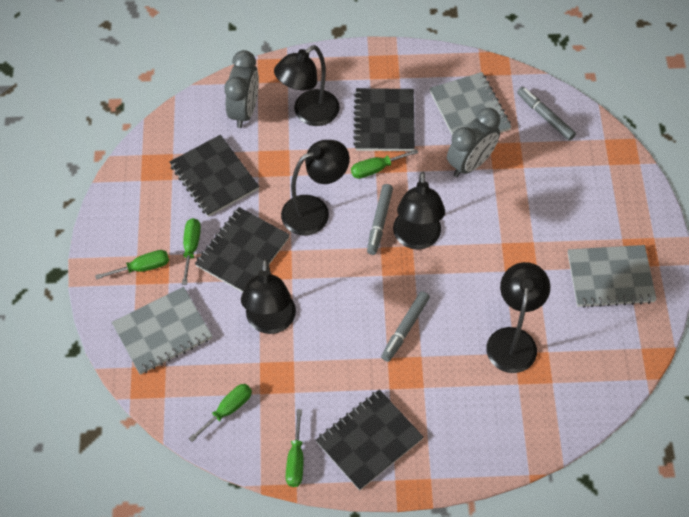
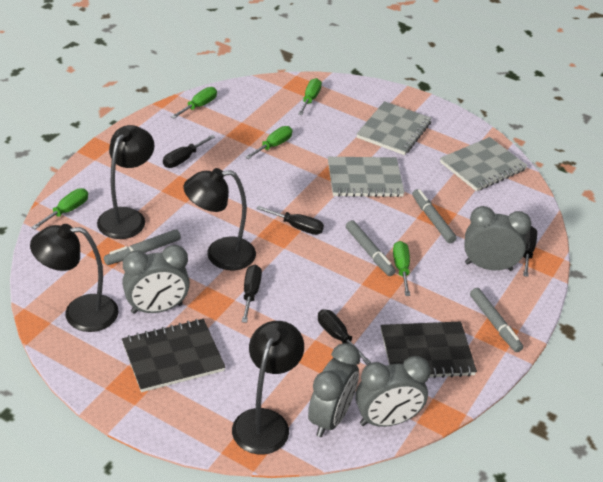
black lamp: [241,259,296,334] [274,45,340,126] [281,140,350,236] [393,172,445,249] [486,262,550,373] = 5 -> [30,224,119,332] [97,125,155,239] [184,168,256,270] [232,321,304,454] = 4
black notebook: [170,135,259,217] [195,207,290,292] [316,389,424,491] [353,88,415,151] = 4 -> [122,319,226,392] [381,321,477,378] = 2
black screwdriver: none = 0 -> [163,135,215,168] [242,265,262,323] [256,206,324,235] [318,309,371,365] [523,226,537,277] = 5
grey clock: [224,50,259,128] [447,108,500,177] = 2 -> [122,245,190,314] [308,343,360,437] [355,356,431,427] [464,206,532,271] = 4
grey marker: [367,184,393,255] [381,291,430,362] [517,87,576,141] = 3 -> [104,229,181,265] [346,220,396,276] [412,189,457,243] [470,288,523,352] = 4

